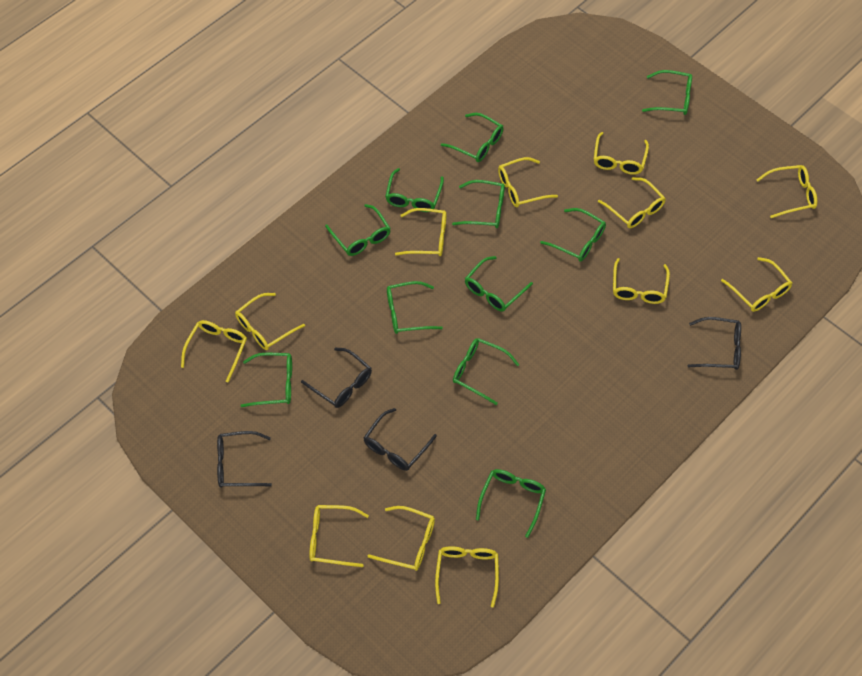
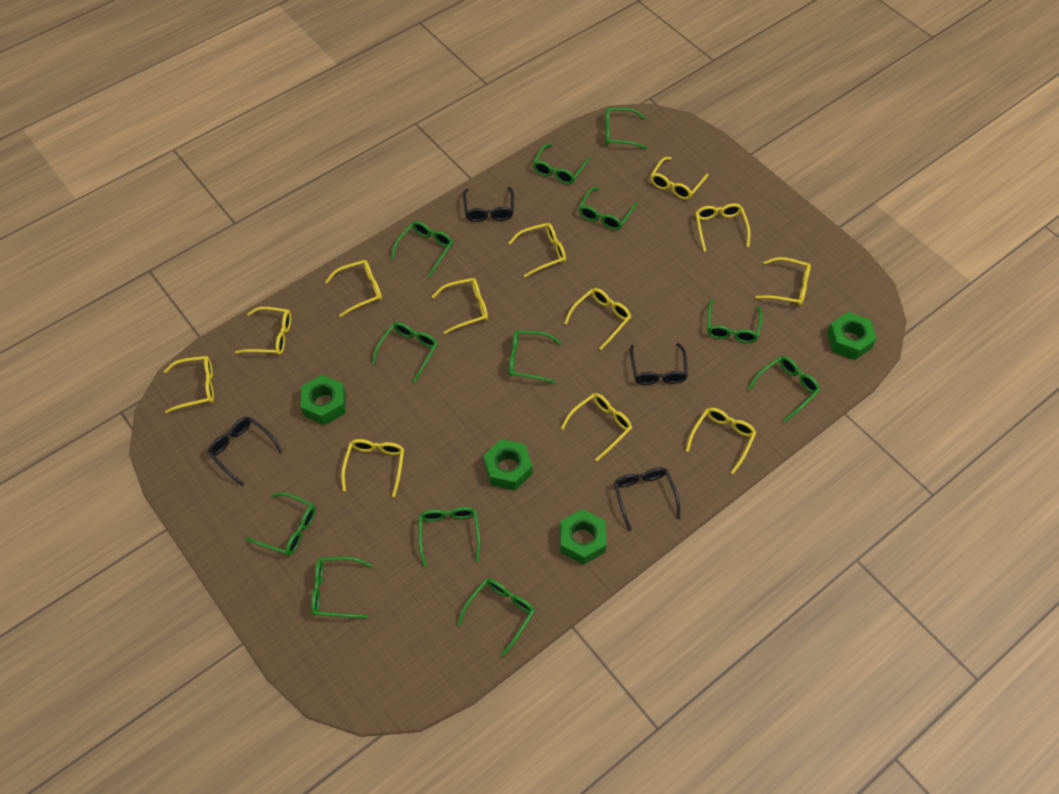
green glasses: [241,353,292,407] [325,204,391,256] [385,168,444,212] [387,281,443,334] [441,113,504,162] [452,180,505,228] [453,338,519,405] [465,256,533,312] [476,469,546,538] [540,208,606,262] [642,70,692,115] = 11 -> [246,492,316,556] [311,557,373,618] [372,322,438,383] [391,221,453,278] [418,507,481,567] [457,578,535,657] [509,330,561,384] [533,144,590,184] [579,187,638,230] [605,108,647,149] [707,299,763,343] [748,356,820,422] = 12
green nut: none = 0 -> [300,375,346,425] [484,439,532,490] [560,509,607,565] [827,312,877,360] = 4

